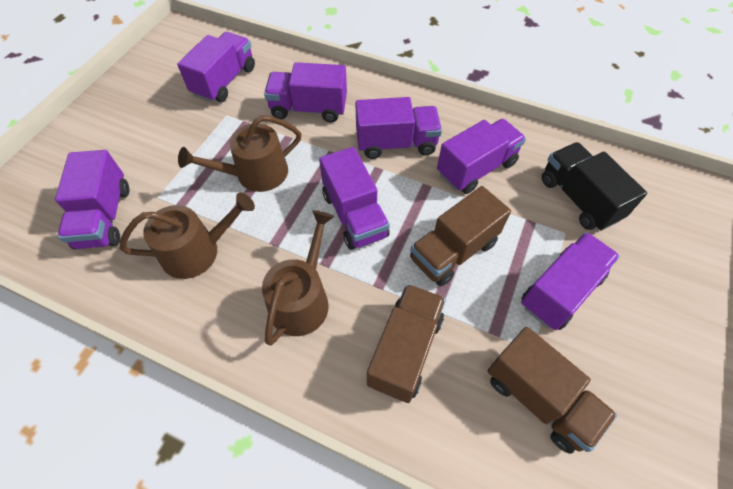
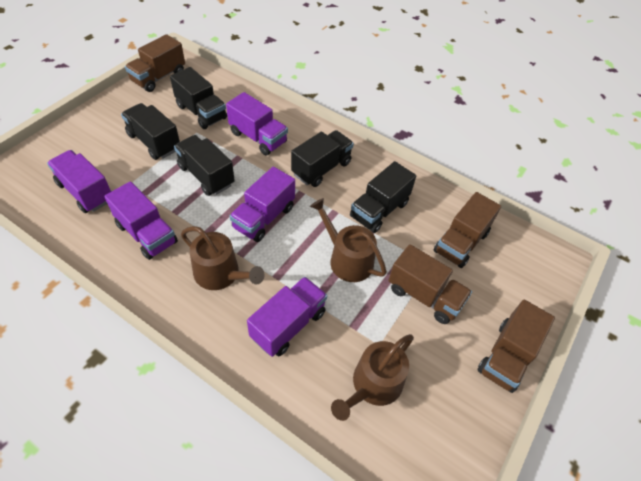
black truck: [542,142,647,231] = 1 -> [121,103,180,160] [170,67,227,129] [174,135,235,196] [291,130,354,187] [350,161,416,233] = 5
brown truck: [367,284,446,403] [410,186,511,286] [487,327,617,454] = 3 -> [125,34,185,92] [388,244,472,324] [434,192,501,268] [478,300,555,393] = 4
purple truck: [55,150,129,250] [177,32,255,102] [264,62,347,123] [319,147,390,250] [355,97,442,159] [437,119,526,194] [521,232,620,330] = 7 -> [47,150,112,213] [104,181,178,260] [226,92,288,155] [229,167,295,242] [247,277,327,357] = 5

